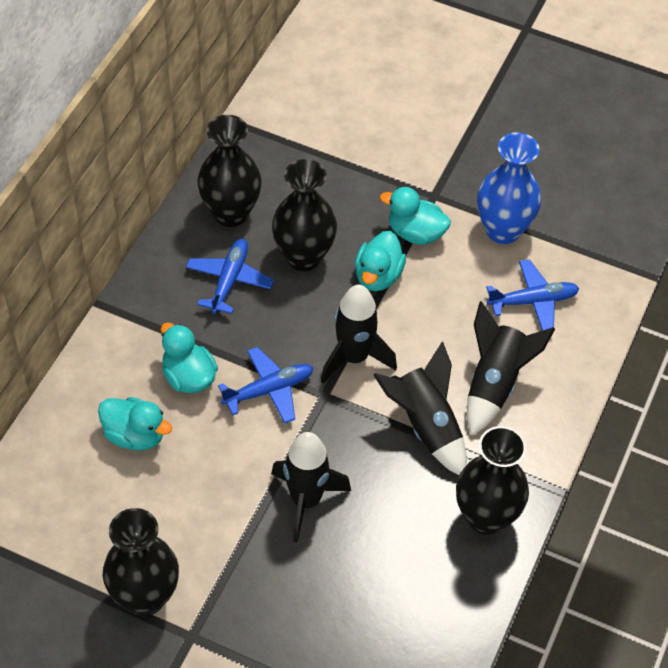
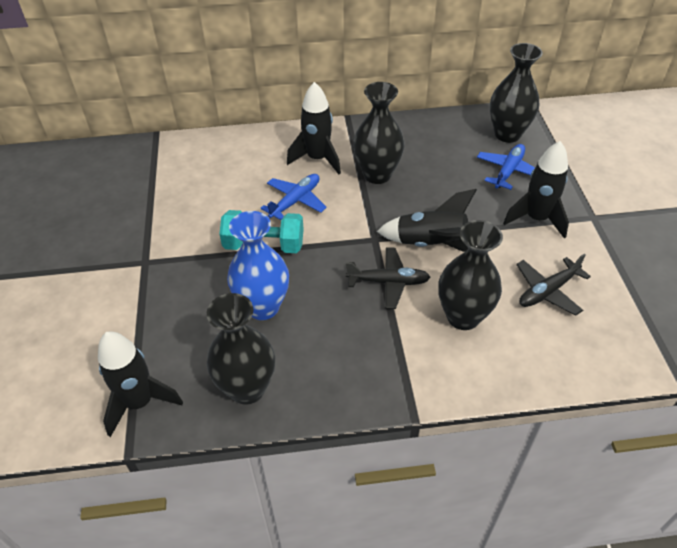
black plane: none = 0 -> [346,247,430,309] [516,254,591,316] = 2
blue plane: [186,239,274,314] [218,347,313,424] [486,259,580,331] = 3 -> [261,174,327,220] [477,144,535,190] = 2
turquoise duck: [98,397,172,450] [161,323,218,393] [355,231,406,291] [380,187,451,245] = 4 -> none = 0
turquoise dumbbell: none = 0 -> [219,210,304,253] = 1

